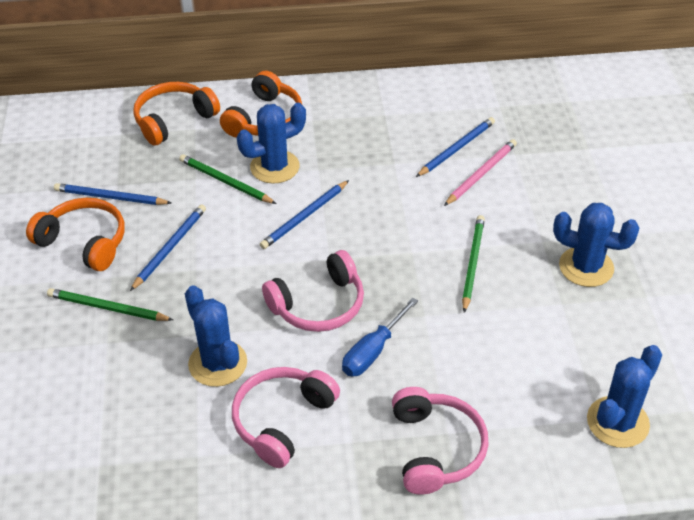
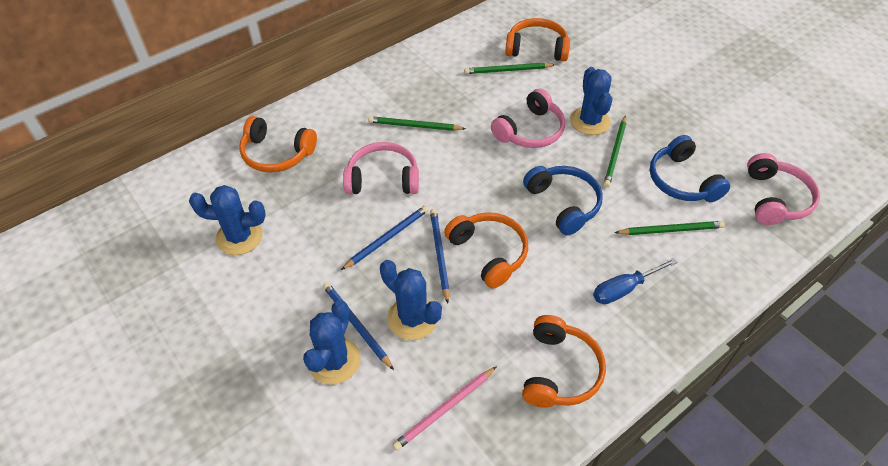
blue headphones: none = 0 -> [523,166,603,235] [650,135,730,202] = 2
blue pencil: [54,183,171,205] [130,204,206,291] [260,180,349,249] [416,117,495,177] = 4 -> [323,282,394,370] [341,205,429,270] [430,209,450,303] = 3
green pencil: [47,288,173,321] [179,154,276,204] [462,215,485,313] = 3 -> [368,116,466,131] [464,63,555,74] [603,116,626,187] [614,221,725,235] = 4
orange headphones: [26,198,125,271] [133,82,220,146] [220,71,302,138] = 3 -> [239,116,317,173] [444,212,528,289] [505,18,570,61] [522,315,606,408] = 4

